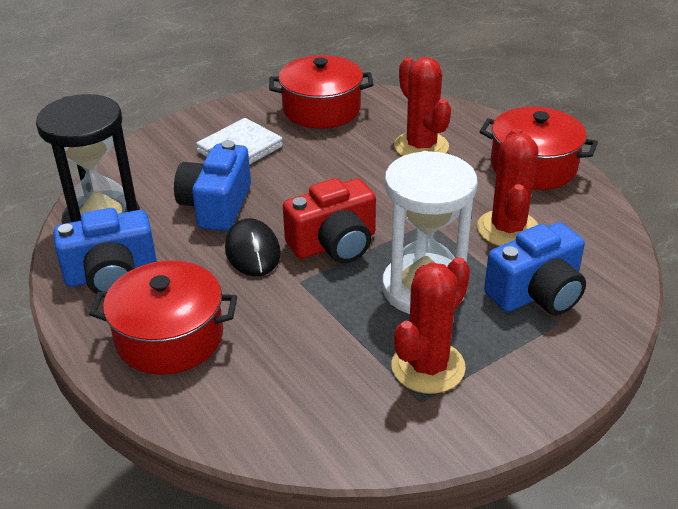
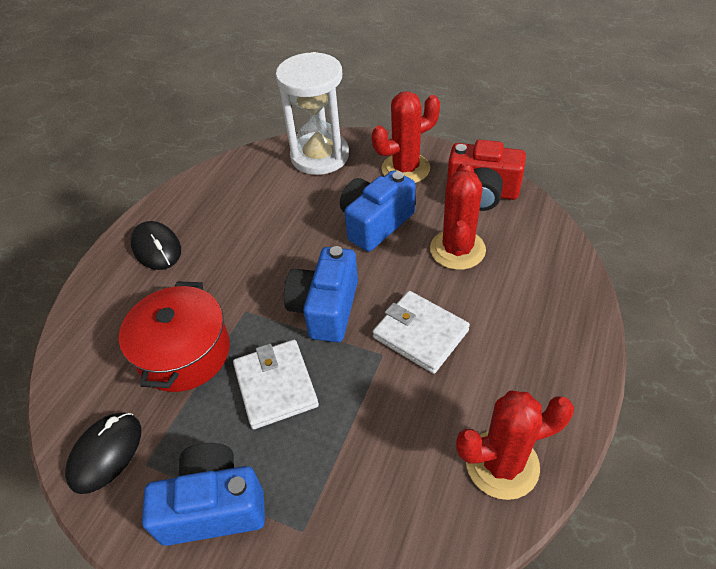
black hourglass: [36,94,140,224] = 1 -> none = 0
black mouse: [225,218,281,277] = 1 -> [65,413,141,494] [130,221,181,270] = 2
red pot: [89,260,237,375] [269,55,374,128] [479,106,598,190] = 3 -> [119,281,230,392] = 1
white wallet: [196,118,283,165] = 1 -> [233,340,319,429] [373,291,470,374] = 2

